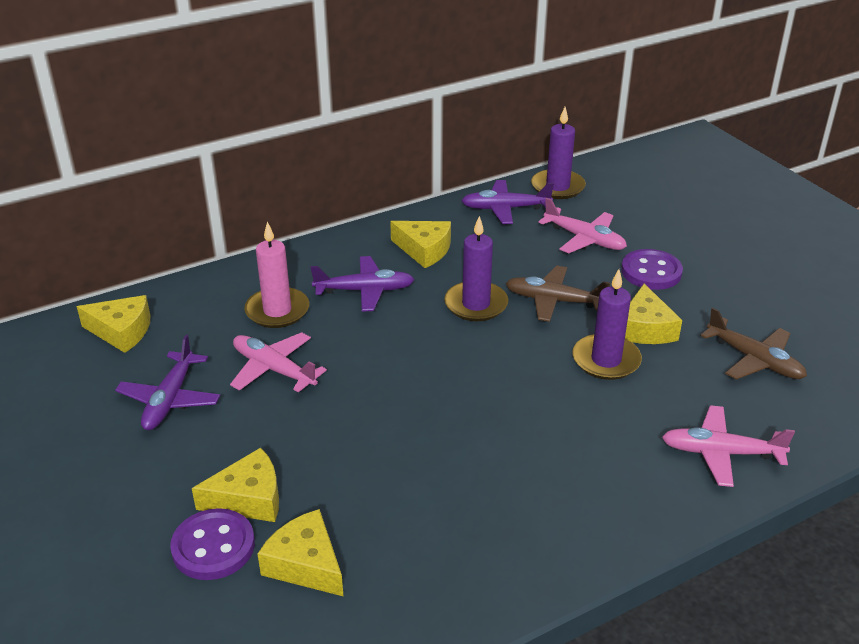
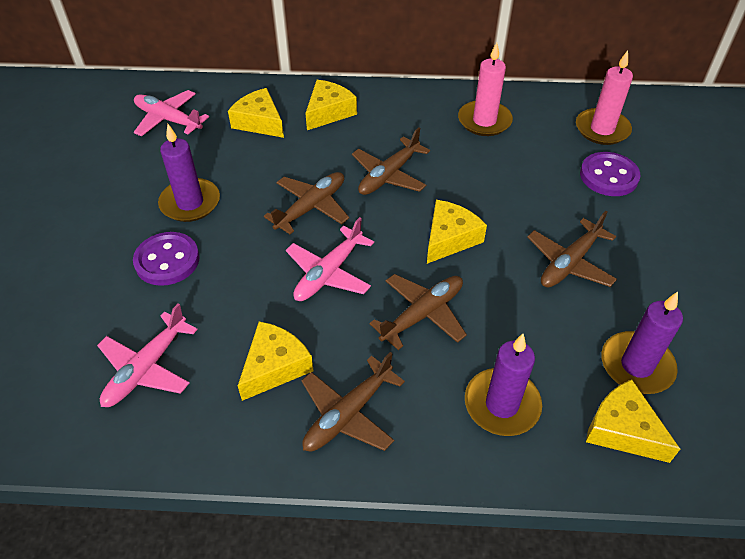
brown plane: [505,266,610,322] [701,308,807,380] = 2 -> [264,172,349,234] [301,352,405,451] [352,127,430,195] [369,274,467,350] [527,211,617,288] = 5
pink candle: [244,222,309,328] = 1 -> [458,42,513,136] [576,50,633,145] = 2
purple plane: [115,335,220,430] [310,256,415,312] [461,180,554,224] = 3 -> none = 0

